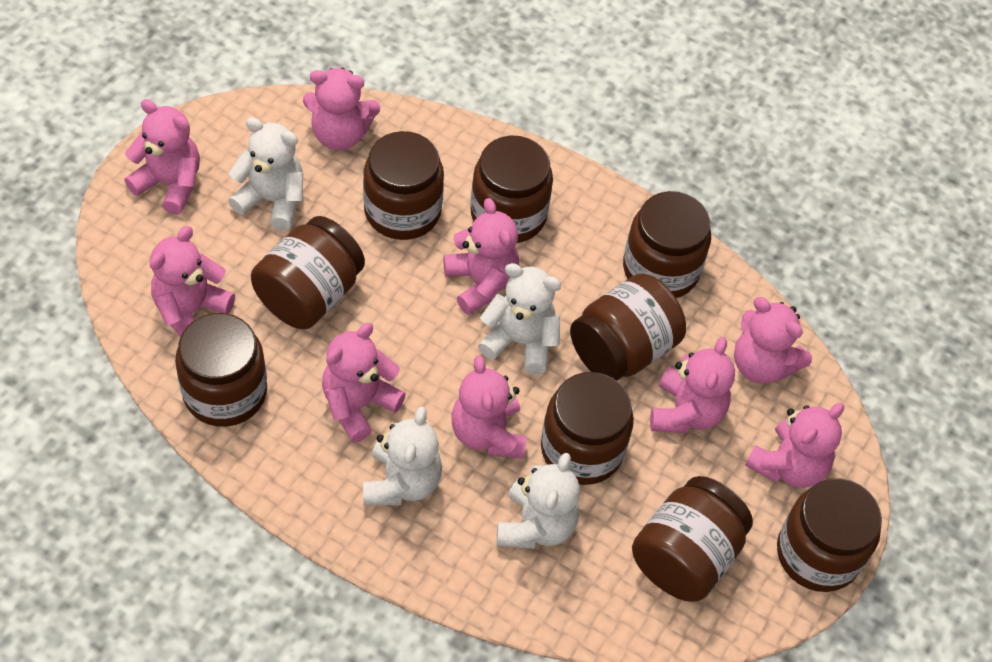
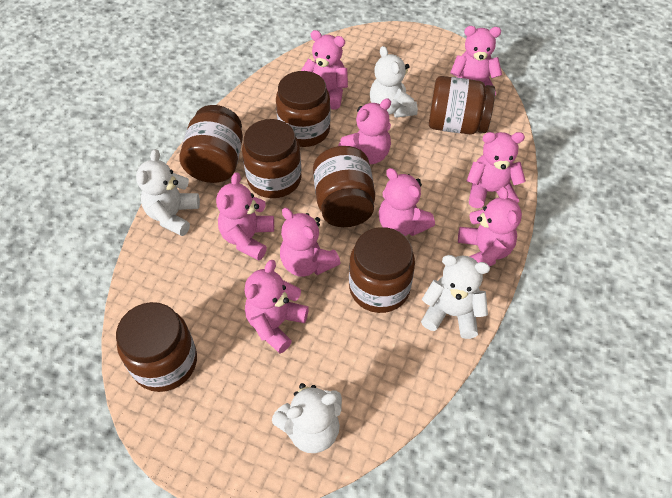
brown jar: [175,313,267,427] [251,216,365,329] [363,131,444,240] [470,136,553,243] [541,372,634,485] [570,273,686,381] [623,191,711,298] [632,476,753,602] [777,478,882,592] = 9 -> [116,302,197,392] [179,105,243,183] [242,119,302,198] [276,71,331,147] [313,146,375,227] [349,227,415,313] [429,76,495,135] = 7

